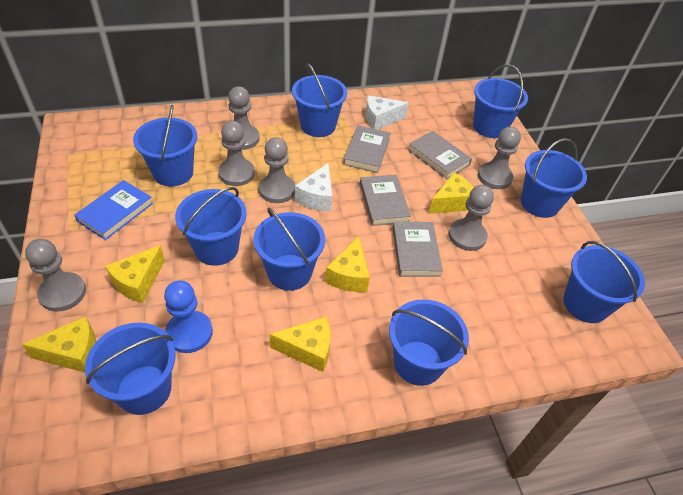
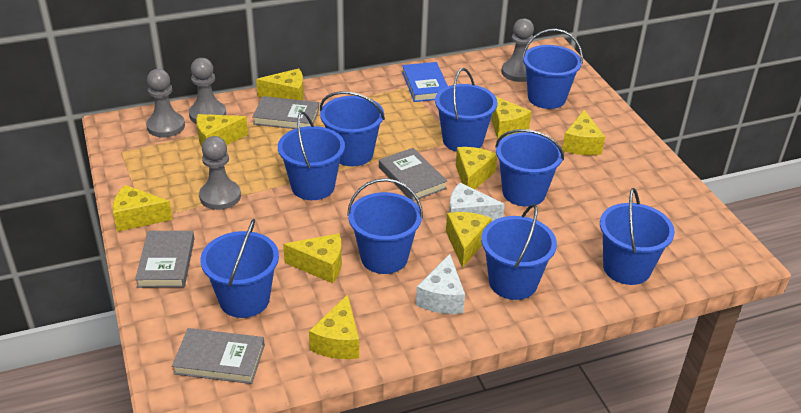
blue pawn: [164,281,213,353] = 1 -> none = 0
grey pawn: [25,239,86,312] [218,121,255,186] [228,86,260,150] [259,137,295,203] [449,185,494,251] [478,127,521,189] = 6 -> [146,69,185,137] [189,58,226,124] [199,136,241,210] [501,18,534,82] = 4
yellow cheese: [21,316,96,372] [106,245,165,303] [269,317,330,372] [325,236,370,292] [429,172,474,214] = 5 -> [112,185,173,232] [196,114,248,147] [256,68,304,100] [283,233,342,283] [309,294,359,359] [446,212,492,268] [456,147,497,189] [491,97,532,139] [562,110,605,155] = 9

